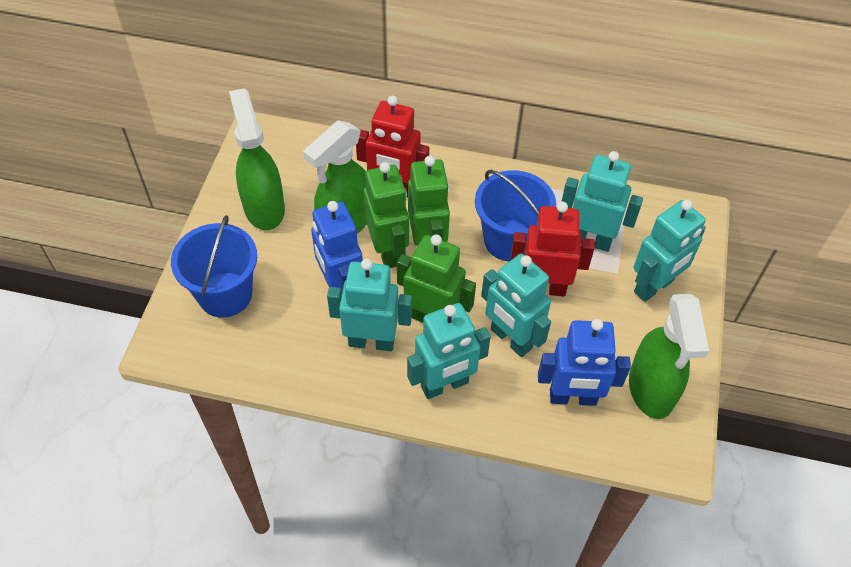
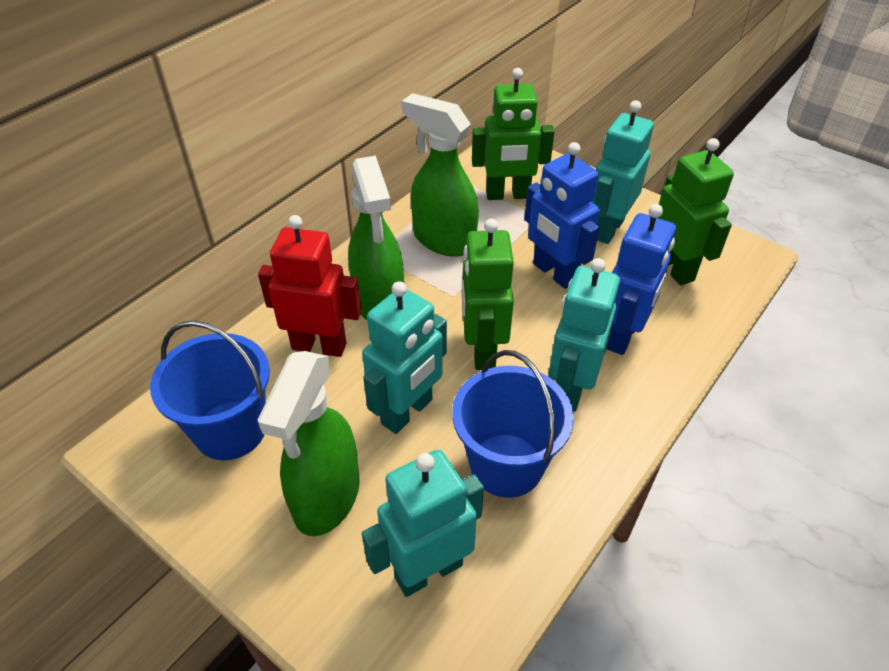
red robot: [356,96,429,197] [510,202,595,297] = 2 -> [258,215,362,357] = 1
turquoise robot: [327,259,412,351] [407,303,491,399] [481,254,551,357] [561,151,643,252] [634,200,706,302] = 5 -> [362,281,447,434] [362,450,484,597] [549,258,620,412] [591,100,654,244] = 4

